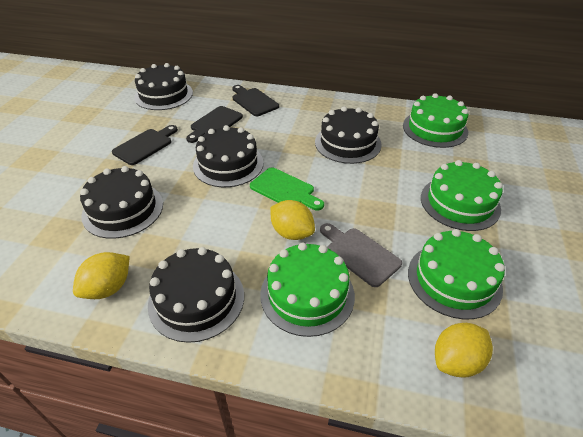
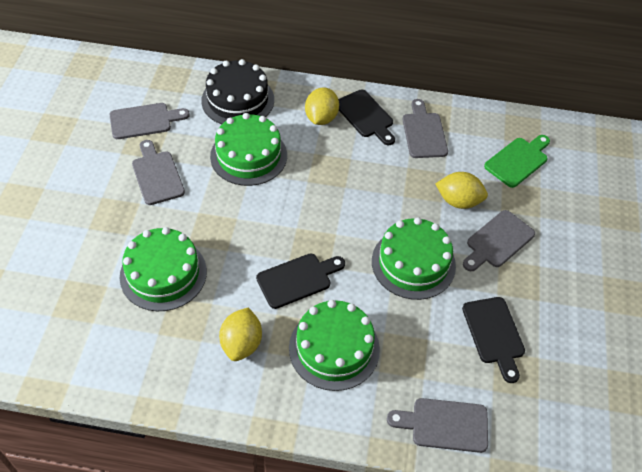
black cake: [80,166,163,239] [134,63,193,110] [148,247,244,343] [193,125,263,187] [315,106,382,164] = 5 -> [201,59,274,124] = 1
grey cutting board: [320,223,402,287] = 1 -> [109,103,190,139] [132,140,185,205] [387,398,488,453] [403,99,448,158] [463,210,535,271] = 5

